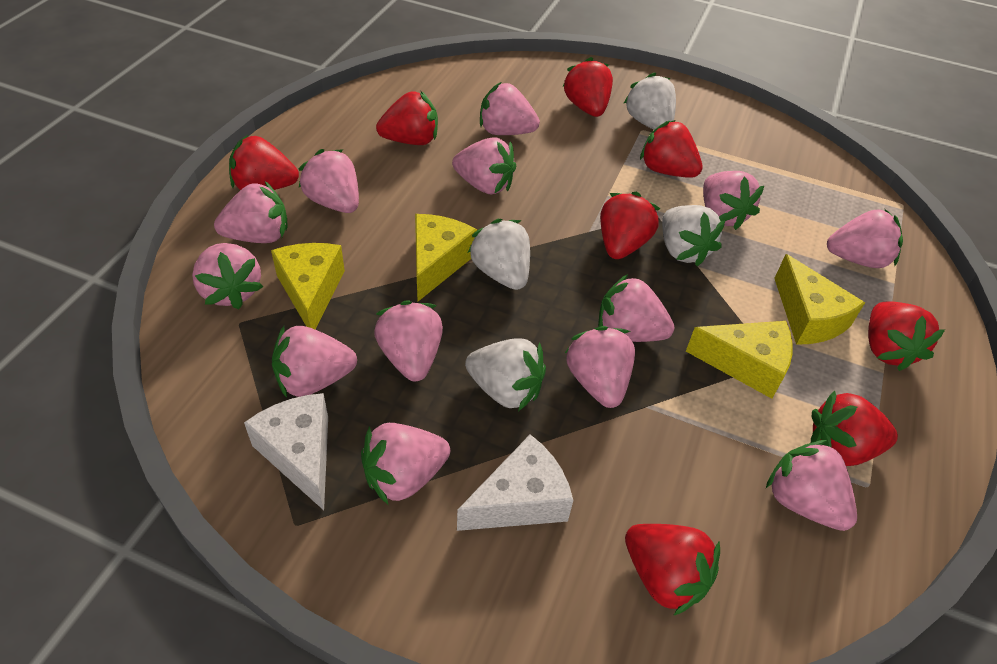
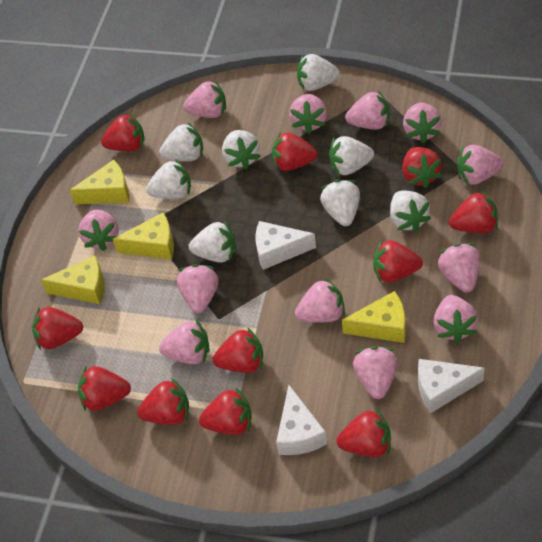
pink strawberry: [192,243,263,309] [214,181,288,243] [272,326,357,398] [299,149,359,213] [361,423,450,504] [374,300,443,381] [452,137,516,195] [480,82,540,135] [565,326,635,408] [598,274,674,342] [703,171,764,230] [766,440,857,531] [827,209,903,268] = 13 -> [78,209,119,251] [159,320,210,364] [177,264,218,313] [183,80,226,118] [289,94,327,134] [295,278,345,322] [345,91,389,130] [353,346,398,399] [403,103,442,143] [433,295,478,343] [438,243,480,293] [457,145,504,185] = 12
red strawberry: [229,135,299,190] [376,91,438,145] [562,57,613,117] [600,192,660,259] [625,524,720,616] [640,120,703,178] [811,390,898,466] [868,301,945,371] = 8 -> [32,307,83,350] [78,366,131,411] [101,113,145,151] [137,378,189,425] [199,387,252,435] [213,327,263,373] [272,132,317,171] [336,408,391,457] [373,240,423,282] [402,147,442,188] [449,191,498,233] = 11
white cheese: [244,393,328,510] [457,435,573,531] = 2 -> [255,221,316,270] [276,385,327,455] [418,359,485,414] = 3
white strawberry: [465,338,546,411] [468,219,530,290] [623,73,676,130] [662,205,725,267] = 4 -> [146,159,191,199] [159,122,203,161] [189,221,236,263] [222,130,261,169] [297,54,340,91] [320,180,360,226] [329,136,374,176] [390,190,431,232] = 8

